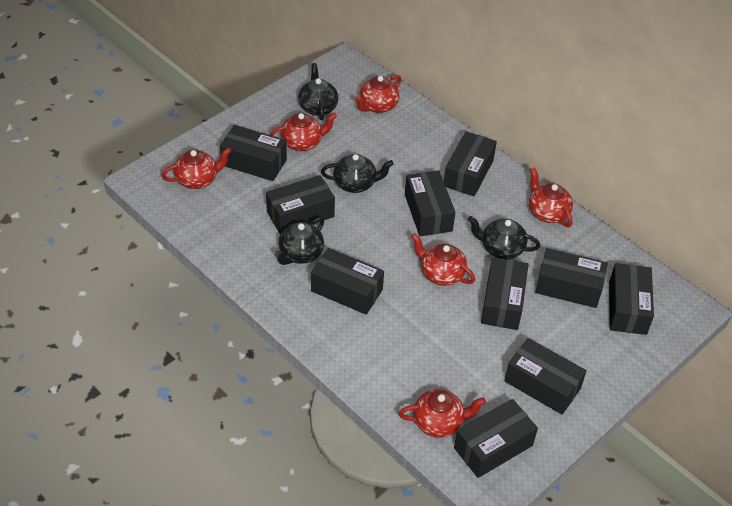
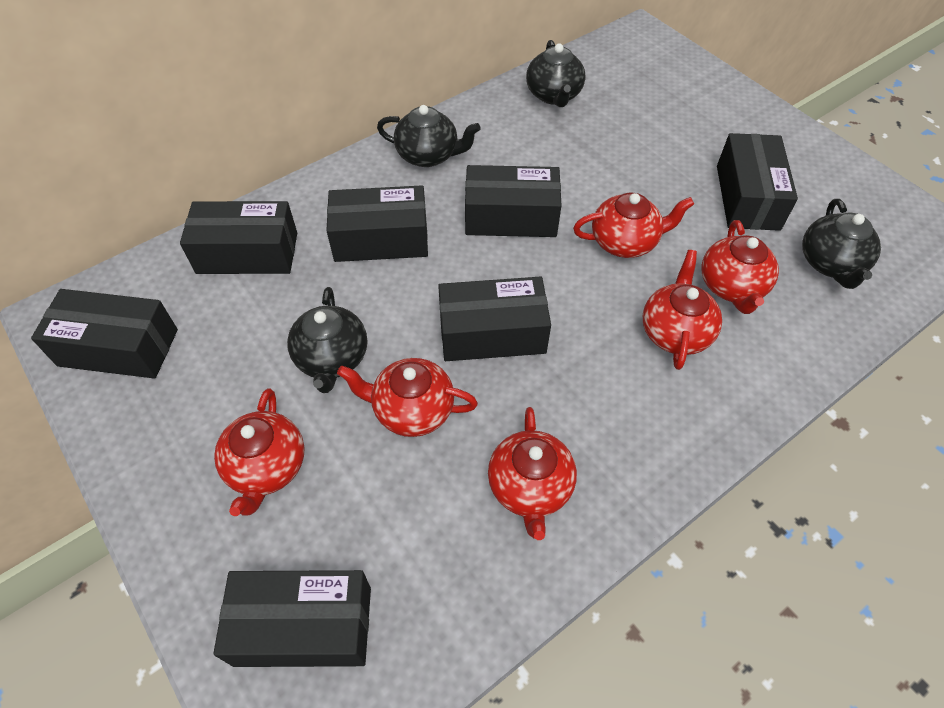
black box: [220,125,287,181] [266,175,335,235] [311,248,384,315] [405,170,455,236] [444,131,497,196] [454,399,538,478] [481,257,529,330] [504,338,586,415] [535,248,608,308] [609,263,654,335] = 10 -> [31,289,178,379] [180,201,297,274] [213,570,371,667] [326,185,428,262] [438,276,551,361] [465,165,562,237] [717,133,798,231] = 7

